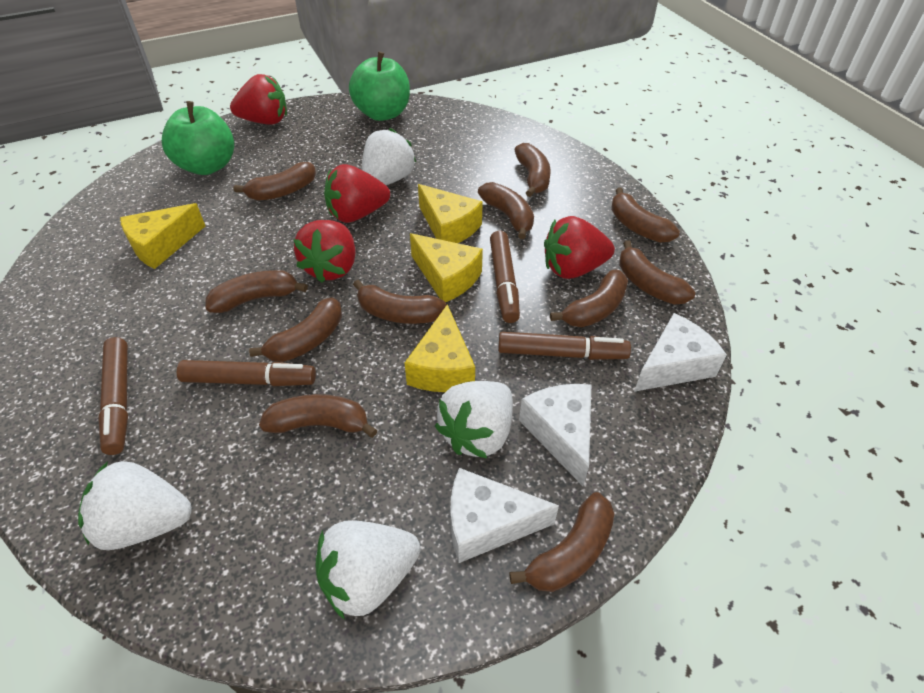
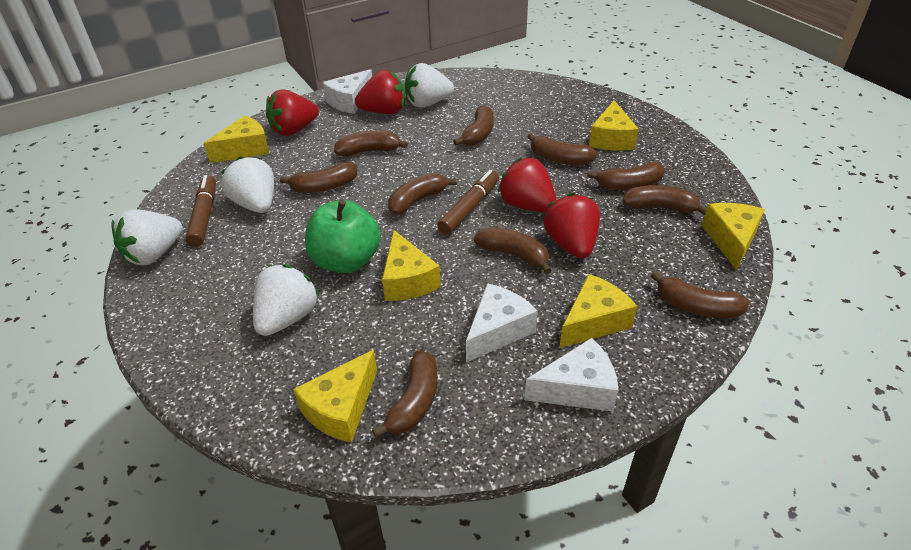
brown banana: [206,270,308,313] [234,162,316,201] [249,297,342,362] [259,394,377,438] [353,280,446,324] [478,182,534,239] [509,492,614,592] [514,143,551,197] [550,270,628,327] [611,188,680,243] [619,240,695,304] = 11 -> [280,162,358,193] [334,130,408,156] [372,350,438,438] [388,173,457,215] [453,105,494,146] [474,227,552,274] [528,133,598,165] [587,162,665,190] [622,185,707,215] [651,272,750,318] = 10
brown marker: [98,337,128,455] [177,360,316,386] [490,231,520,323] [498,332,631,360] = 4 -> [185,175,216,247] [437,170,499,235] = 2
green apple: [162,101,234,175] [349,51,410,121] = 2 -> [305,200,381,273] = 1
yellow cheese: [120,203,205,269] [405,304,475,392] [410,233,483,302] [418,184,483,243] = 4 -> [204,116,270,163] [293,350,377,443] [382,230,441,301] [559,274,637,348] [589,100,639,151] [702,203,765,271] = 6

